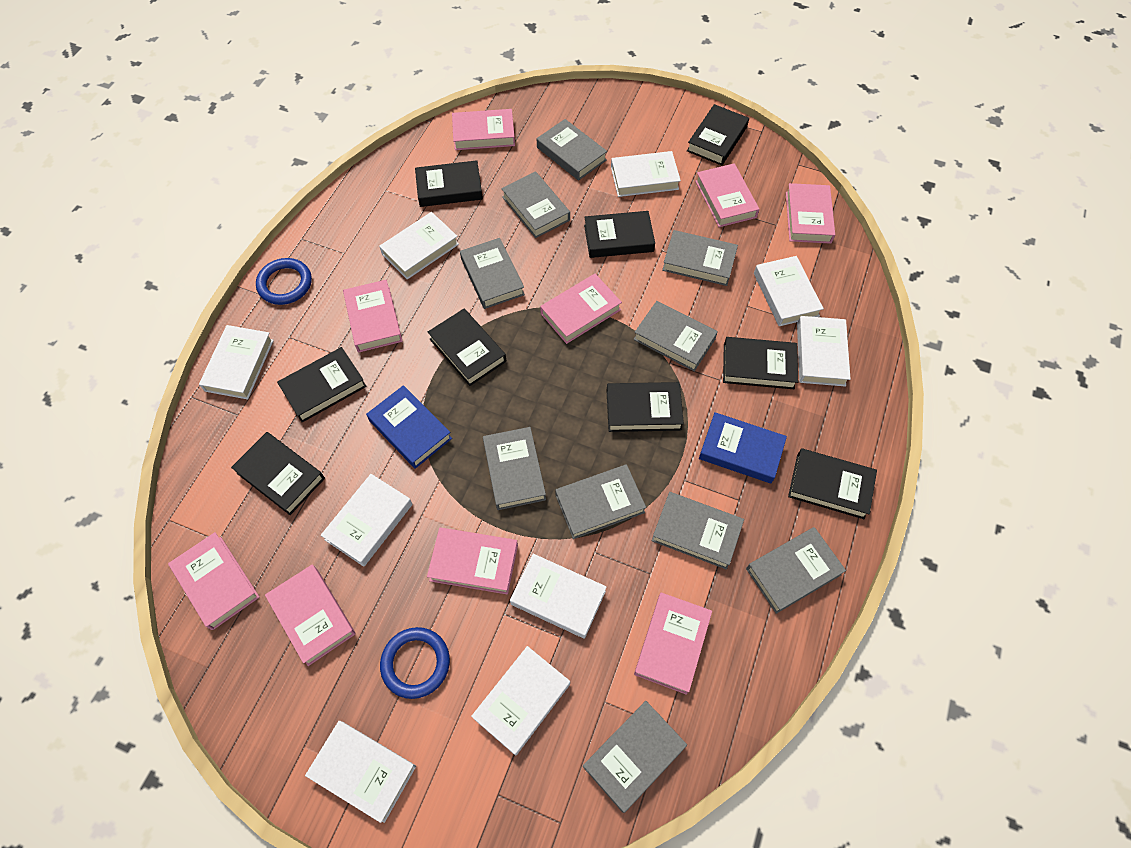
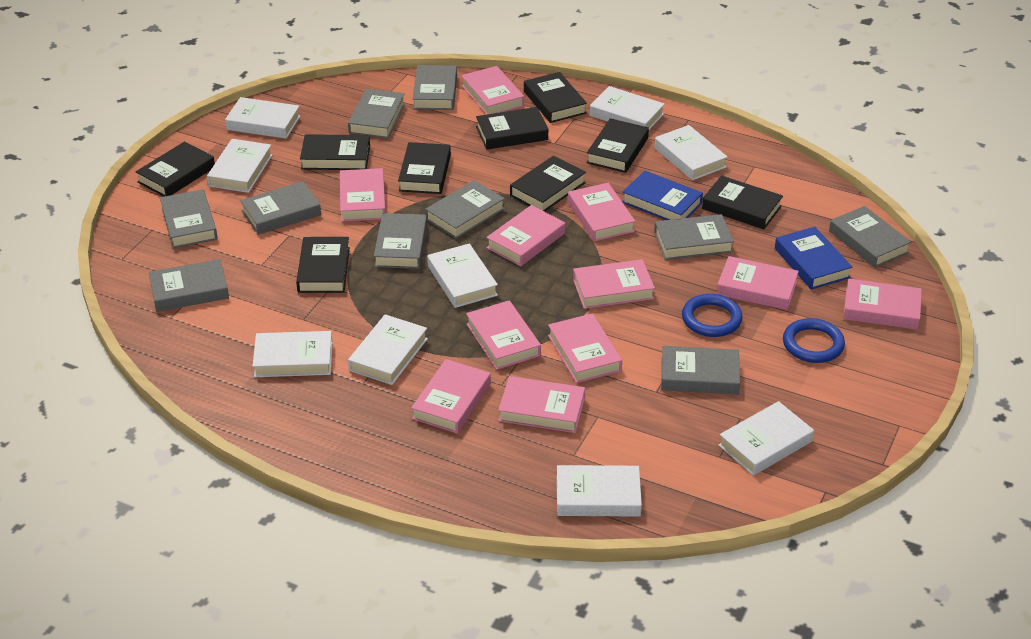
pink book: [168,532,259,630] [265,565,356,666] [343,280,403,353] [427,527,518,594] [452,109,515,150] [540,274,622,344] [634,593,712,695] [695,163,759,227] [786,183,835,244] = 9 -> [340,168,386,222] [411,359,491,433] [461,66,524,115] [466,300,541,370] [486,205,565,266] [498,376,585,433] [548,313,622,383] [568,183,635,242] [573,259,655,309] [717,256,799,310] [843,279,922,330] = 11

